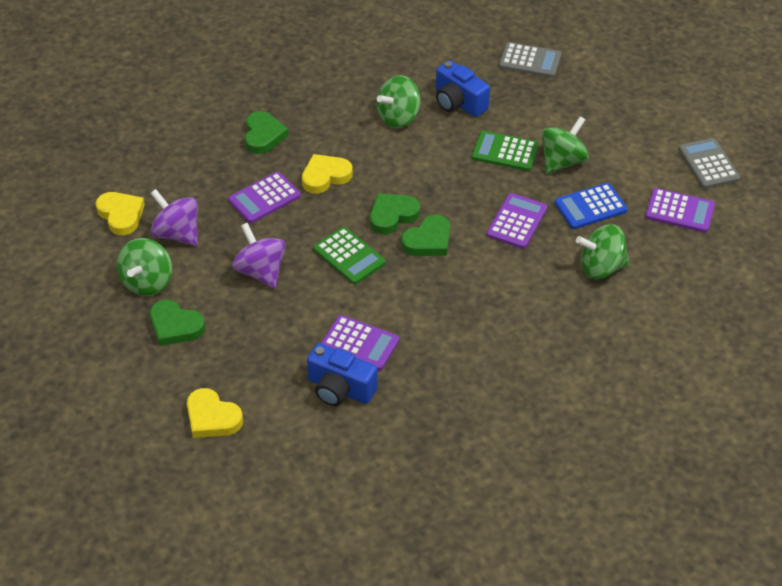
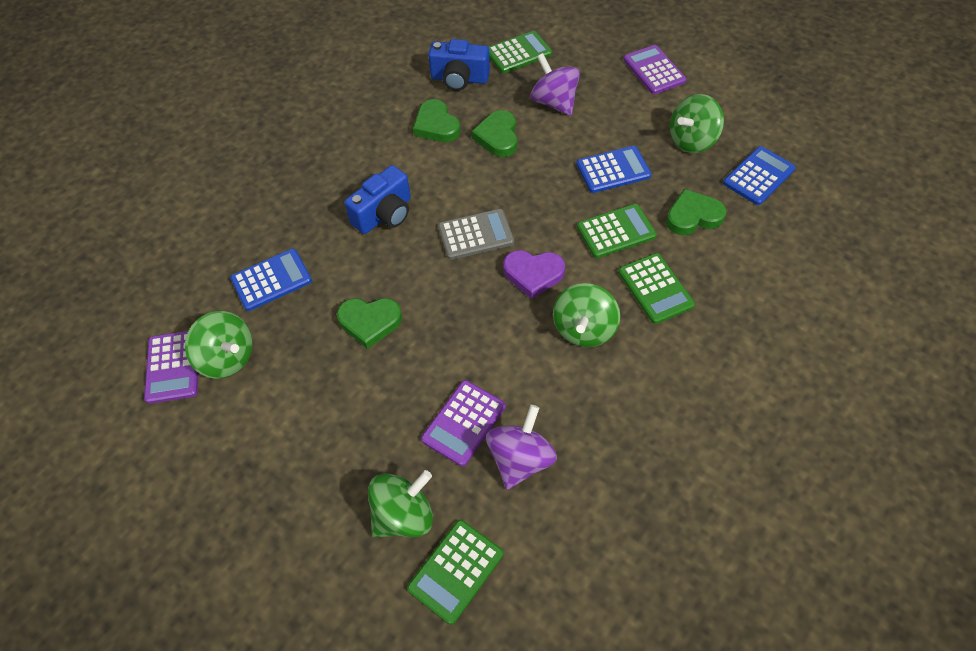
blue calculator: [554,183,628,229] = 1 -> [230,249,312,311] [576,146,652,193] [723,146,796,205] = 3
green calculator: [313,227,386,284] [472,131,539,171] = 2 -> [407,520,503,625] [489,31,552,73] [577,204,657,258] [618,253,695,324] = 4
grey calculator: [499,42,561,78] [679,138,740,189] = 2 -> [438,209,514,260] = 1
purple calculator: [228,172,301,223] [321,315,399,371] [486,193,547,249] [645,188,715,233] = 4 -> [144,331,198,404] [421,380,506,467] [623,45,686,94] = 3
purple heart: none = 0 -> [503,250,565,299] = 1
yellow heart: [96,192,145,235] [187,388,243,438] [302,154,353,194] = 3 -> none = 0

